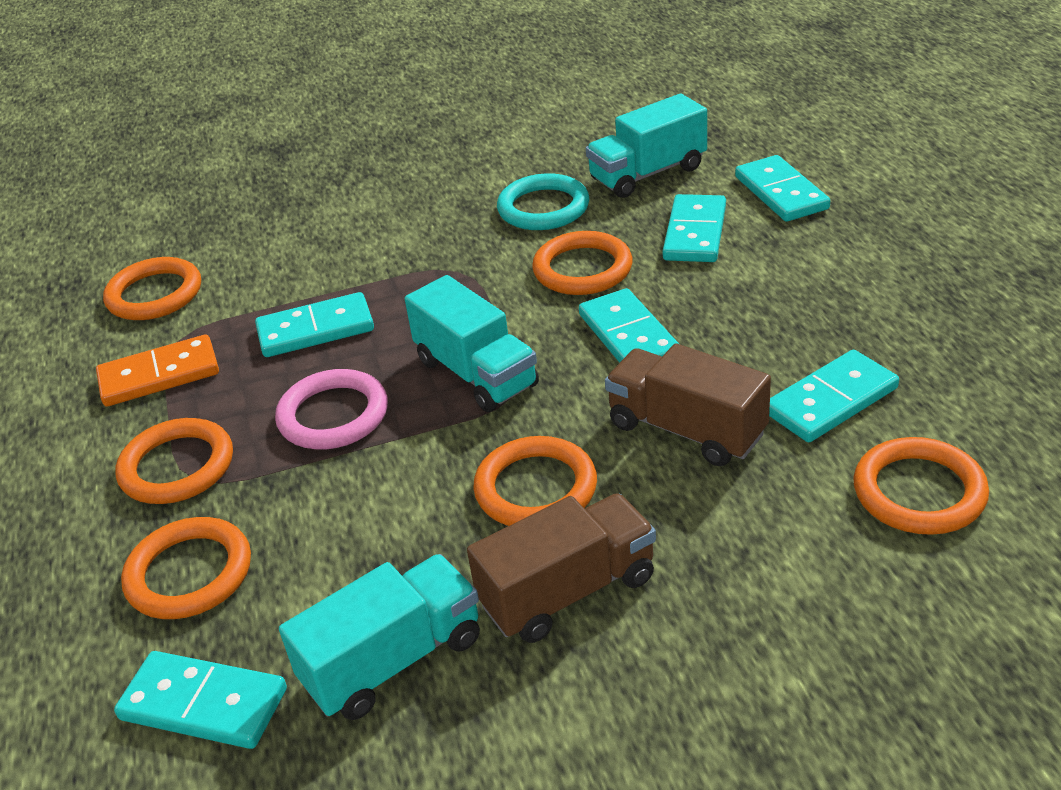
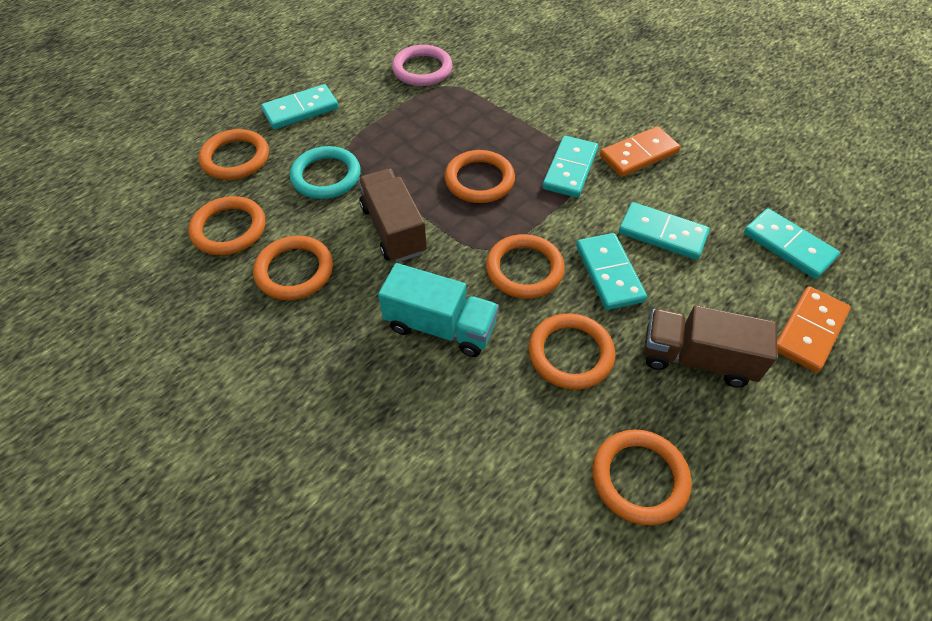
orange domino: [96,334,219,407] = 1 -> [600,126,680,177] [777,286,851,372] = 2
orange ring: [103,257,201,320] [116,418,233,504] [121,517,251,619] [473,436,597,526] [532,231,632,295] [853,437,989,535] = 6 -> [188,196,265,255] [198,129,269,180] [253,236,333,300] [444,150,515,203] [486,234,565,299] [528,313,615,390] [592,429,692,525] = 7
turquoise domino: [114,651,287,749] [255,292,374,357] [579,288,679,363] [663,194,726,262] [735,155,830,222] [769,350,899,442] = 6 -> [261,84,339,129] [543,136,598,198] [576,233,647,310] [619,202,710,260] [744,208,840,279] = 5
turquoise truck: [279,554,480,720] [405,275,539,412] [586,94,707,198] = 3 -> [378,263,499,357] = 1

